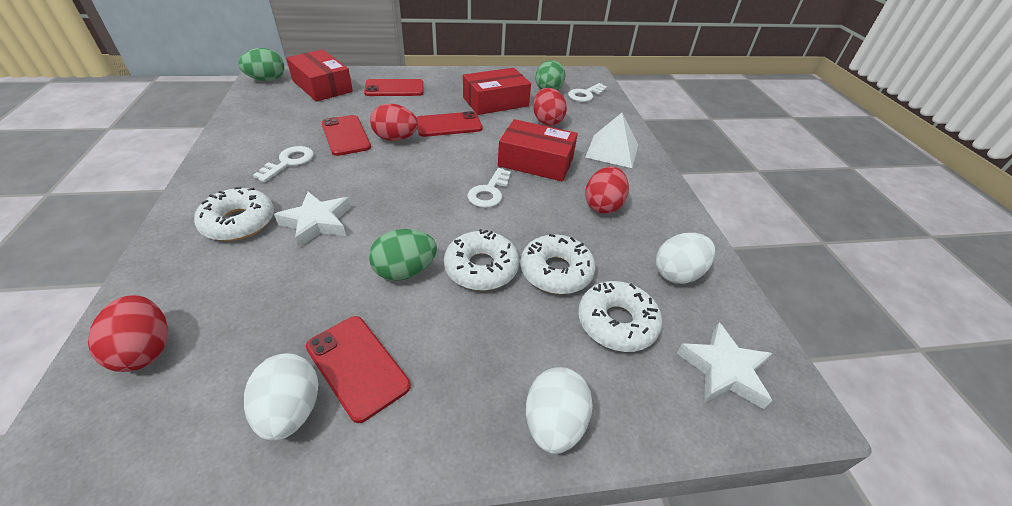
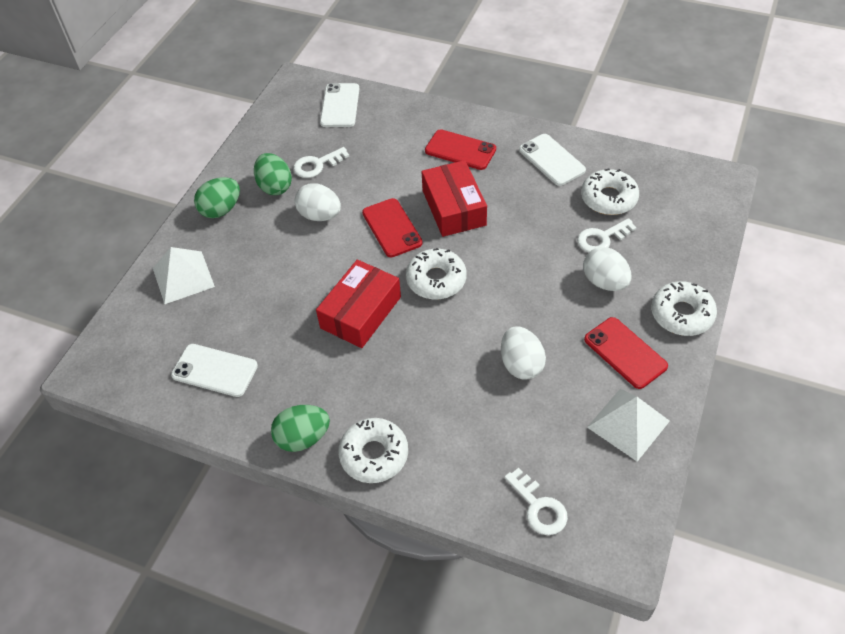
red box: [286,50,353,102] [463,68,531,115] [498,119,578,181] = 3 -> [316,260,401,348] [422,160,487,237] = 2
red egg: [88,295,168,372] [370,104,418,141] [533,88,567,126] [585,166,629,214] = 4 -> none = 0
red phone: [306,316,411,423] [321,115,371,156] [364,79,424,96] [416,111,483,137] = 4 -> [362,198,423,257] [425,129,496,170] [584,317,668,389] = 3
white phone: none = 0 -> [171,344,258,397] [320,83,359,127] [519,134,586,186] = 3
white pyramid: [585,113,638,168] = 1 -> [153,247,215,304] [587,389,670,462] = 2
white star: [274,192,351,248] [677,323,772,409] = 2 -> none = 0

